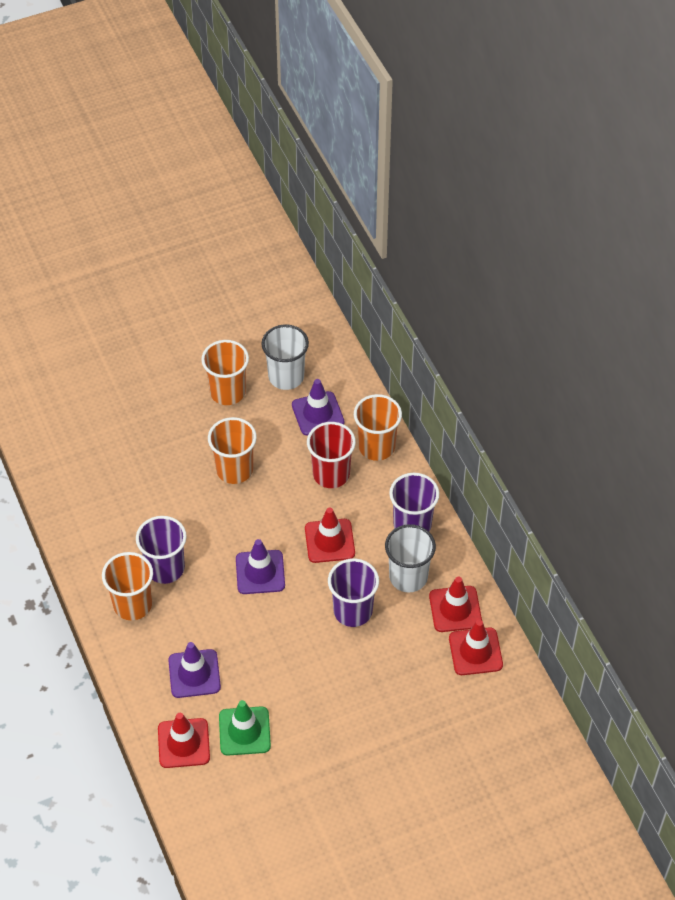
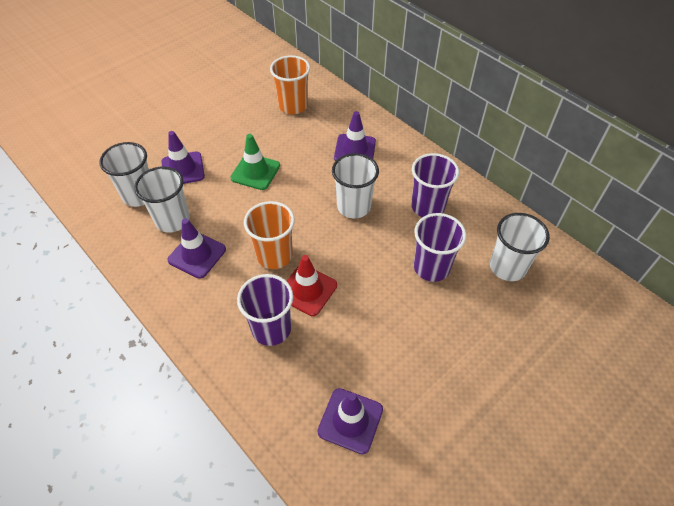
orange cup: [102,552,153,620] [201,340,249,405] [208,417,257,484] [354,394,402,461] = 4 -> [244,201,295,269] [270,55,310,114] = 2
purple traffic cone: [168,642,221,698] [236,539,285,594] [292,379,344,436] = 3 -> [161,131,205,184] [167,218,226,279] [317,388,383,454] [334,111,376,161] = 4
red cup: [307,422,356,488] = 1 -> none = 0
red traffic cone: [158,713,210,768] [305,507,355,563] [429,577,482,632] [449,620,503,675] = 4 -> [287,255,337,316] = 1
white cup: [262,324,309,390] [385,524,436,592] = 2 -> [99,142,149,207] [134,167,190,233] [332,153,379,218] [490,213,550,281] = 4

